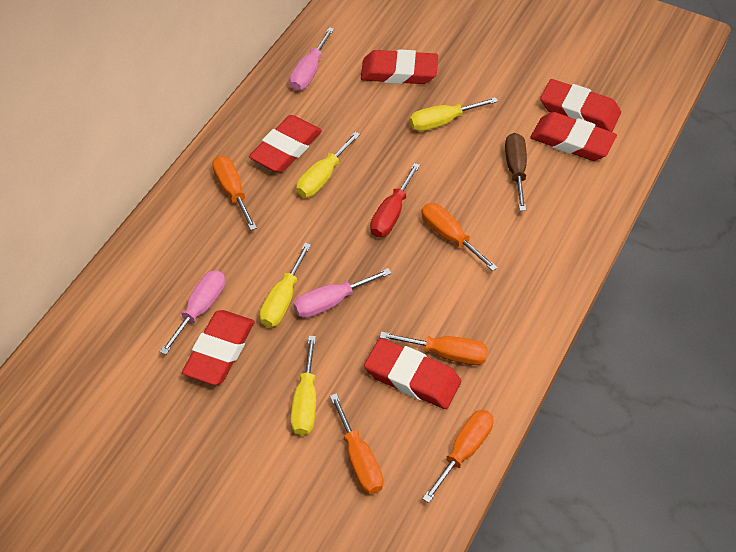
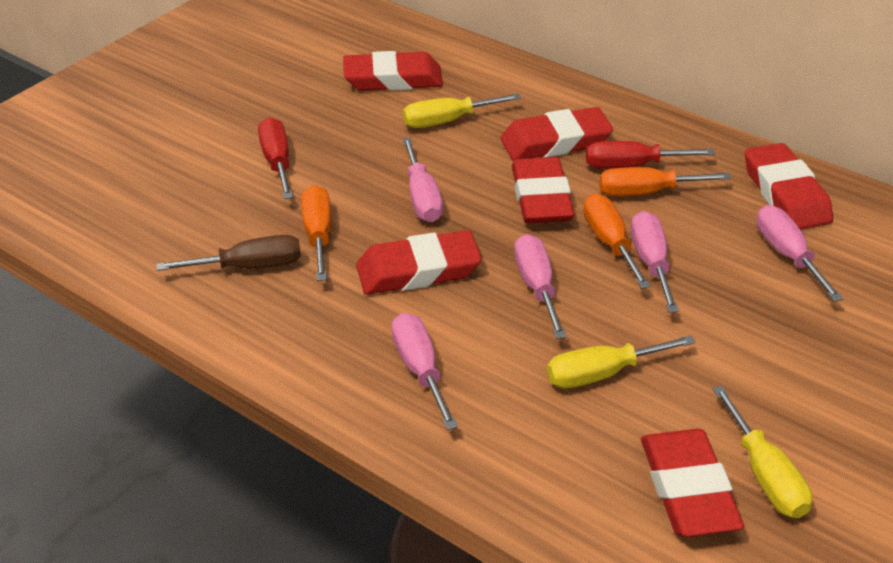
orange screwdriver: [212,156,257,230] [330,393,383,494] [380,332,488,365] [421,203,498,271] [422,410,494,503] = 5 -> [301,185,331,281] [583,193,651,289] [599,167,732,196] = 3
pink screwdriver: [160,270,225,355] [290,27,334,91] [294,268,392,318] = 3 -> [392,313,458,430] [402,138,443,222] [514,234,567,339] [631,211,679,313] [756,205,843,302] = 5
red screwdriver: [370,163,420,237] = 1 -> [258,117,293,199] [586,141,715,169] = 2
yellow screwdriver: [260,243,311,327] [291,336,316,436] [296,132,360,197] [409,97,498,131] = 4 -> [403,93,521,128] [547,335,696,388] [713,386,812,518] = 3

